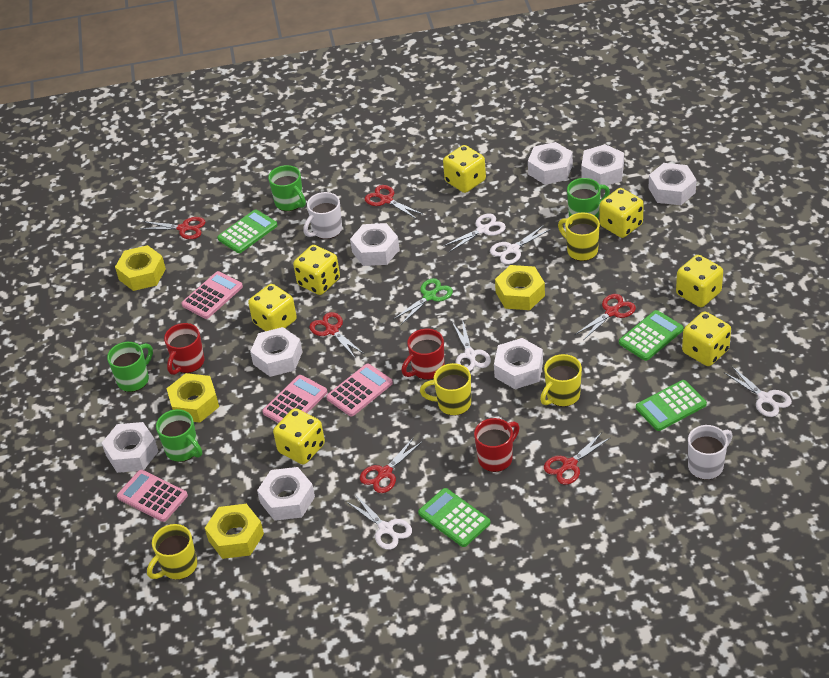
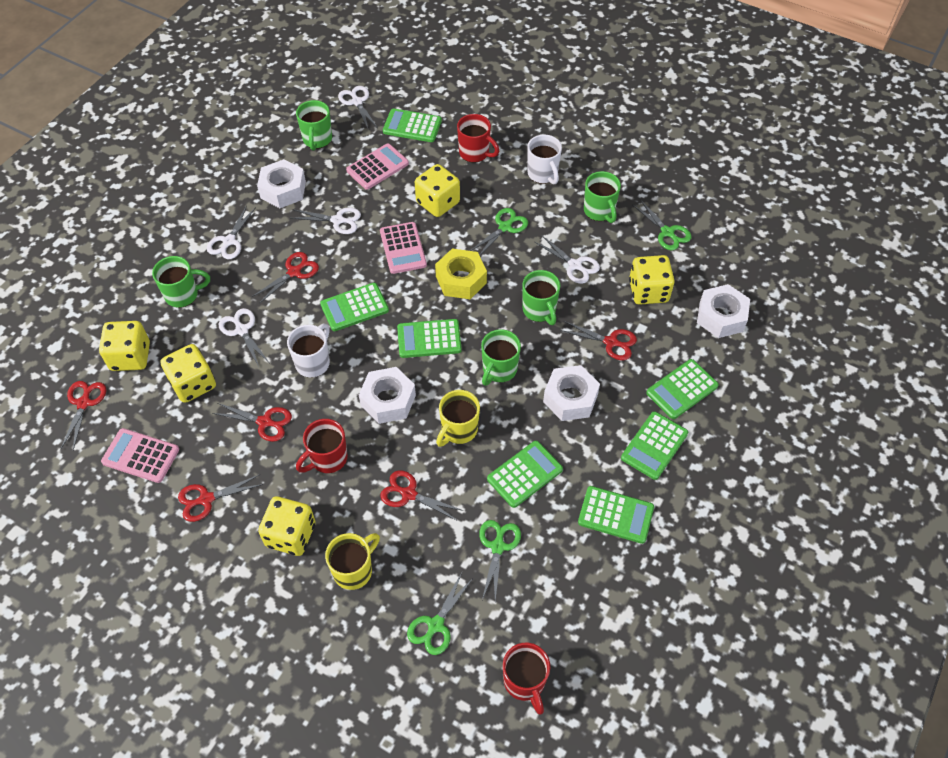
green calculator: [217,209,278,253] [418,488,491,547] [619,310,683,361] [636,380,707,431] = 4 -> [320,283,389,331] [383,108,442,142] [397,319,462,358] [487,441,563,508] [578,486,654,544] [621,411,688,480] [646,359,719,419] = 7
green mug: [107,342,153,392] [156,409,202,462] [268,165,306,211] [567,178,610,218] = 4 -> [152,256,210,308] [296,100,332,151] [481,329,521,386] [522,270,560,325] [584,171,621,223] = 5
green scissors: [394,278,453,325] = 1 -> [407,573,474,655] [470,208,528,256] [479,520,521,601] [633,199,691,250] = 4
pink calculator: [117,470,188,522] [182,271,243,319] [262,375,327,423] [326,364,393,416] = 4 -> [101,428,179,483] [346,143,409,190] [380,222,427,274] = 3
white nut: [102,422,159,473] [250,327,302,377] [257,467,315,521] [350,223,400,266] [494,338,543,389] [528,142,573,185] [581,144,624,186] [649,163,697,205] = 8 -> [257,159,306,208] [359,367,416,424] [543,365,600,421] [697,284,750,338] = 4
yellow dice: [248,284,297,331] [273,408,325,464] [293,245,340,295] [443,145,486,193] [600,188,644,238] [676,255,723,307] [682,311,731,366] = 7 -> [99,321,150,371] [160,344,216,403] [258,496,315,556] [415,164,460,217] [629,255,674,305] = 5
yellow mug: [147,524,197,580] [420,363,471,416] [540,354,582,407] [558,212,600,261] = 4 -> [325,533,380,590] [436,390,480,447] = 2
yellow nut: [115,245,166,291] [166,373,219,422] [205,504,264,559] [495,265,545,310] = 4 -> [435,249,487,299] = 1

